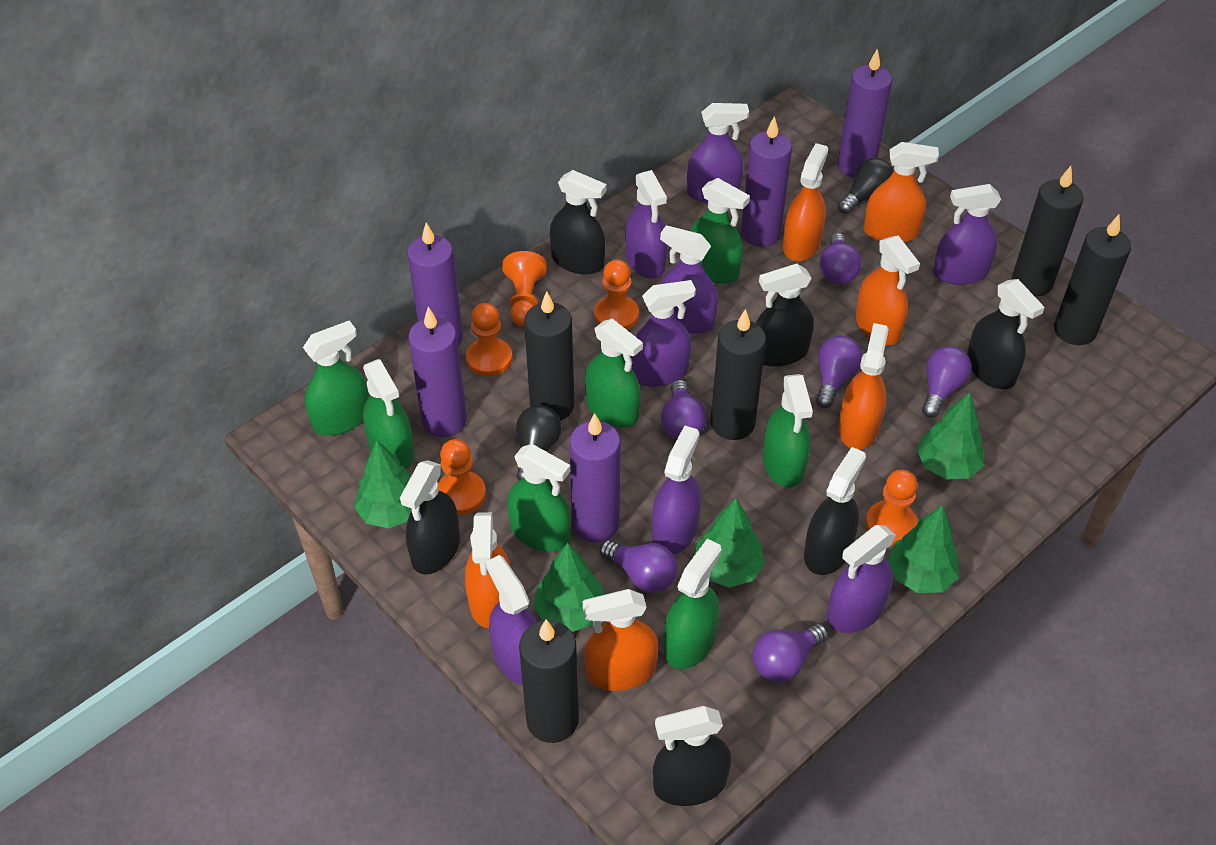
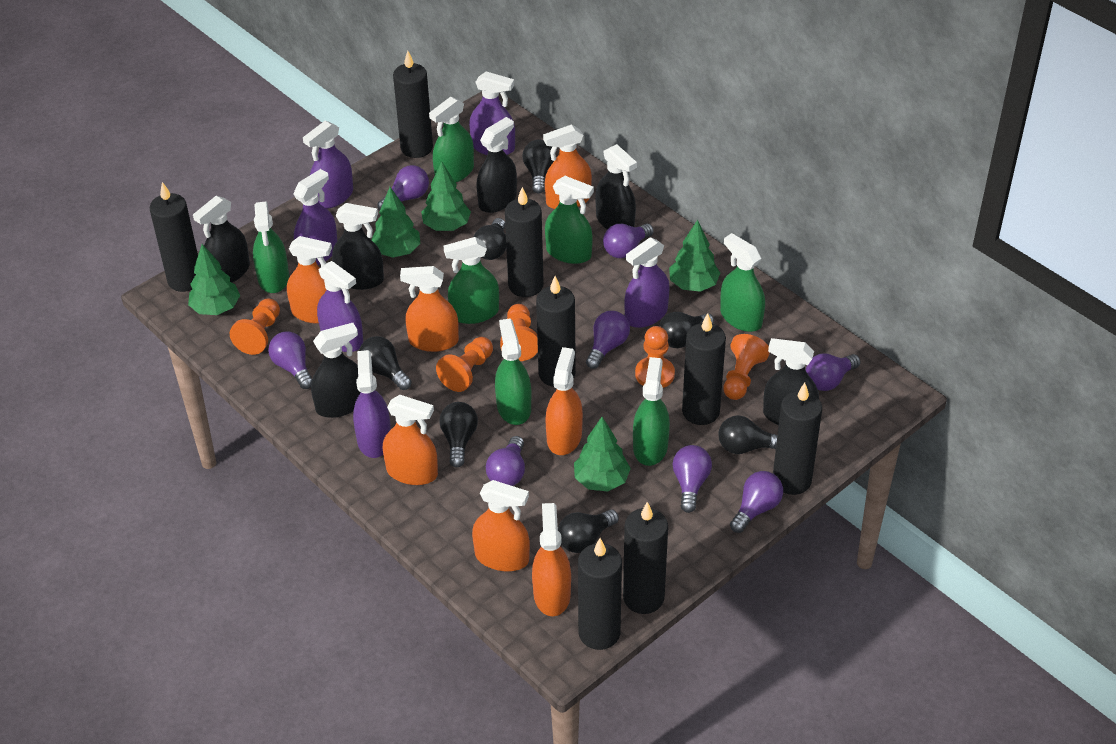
black candle: [519,620,579,743] [524,291,574,421] [711,309,766,440] [1012,166,1084,296] [1054,215,1131,345] = 5 -> [150,182,198,292] [393,51,433,158] [505,187,544,297] [536,276,576,387] [578,538,622,650] [623,502,668,614] [682,313,726,425] [773,383,822,495] = 8
black light bulb: [516,405,562,480] [838,158,894,214] = 2 -> [359,336,412,390] [439,402,478,468] [474,218,506,260] [522,140,554,194] [558,509,619,553] [659,312,714,348] [718,415,777,454] = 7
orange spray bottle: [465,512,511,628] [583,589,658,691] [783,143,828,262] [838,323,889,450] [856,235,920,345] [864,142,939,242] = 6 -> [287,236,332,324] [383,395,438,485] [400,266,459,352] [472,480,530,572] [532,503,571,616] [543,124,592,209] [546,347,583,455] = 7
purple candle: [407,223,463,346] [408,307,467,438] [569,413,620,543] [741,116,792,247] [837,49,892,178] = 5 -> none = 0
purple light bulb: [600,540,677,593] [661,380,707,439] [752,623,828,682] [816,336,862,408] [820,233,861,284] [922,346,971,418] = 6 -> [268,332,312,389] [378,165,429,211] [486,436,525,486] [586,311,630,369] [603,224,654,258] [672,445,712,513] [730,471,783,533] [806,353,861,391] = 8
purple spray bottle: [486,555,537,685] [625,170,668,278] [631,280,696,387] [652,425,701,555] [660,225,718,334] [687,103,749,203] [827,525,896,633] [933,184,1001,285] = 8 -> [293,169,337,265] [303,121,353,209] [317,261,363,352] [353,350,391,458] [469,71,515,155] [624,237,670,328] = 6

